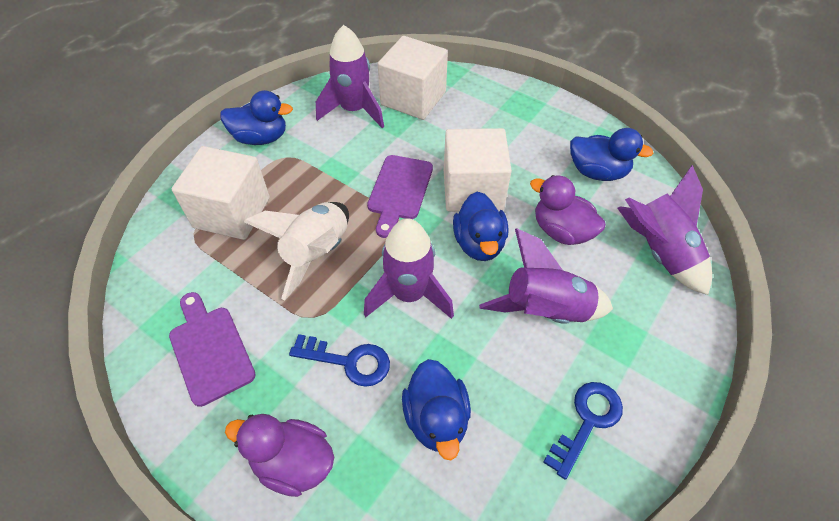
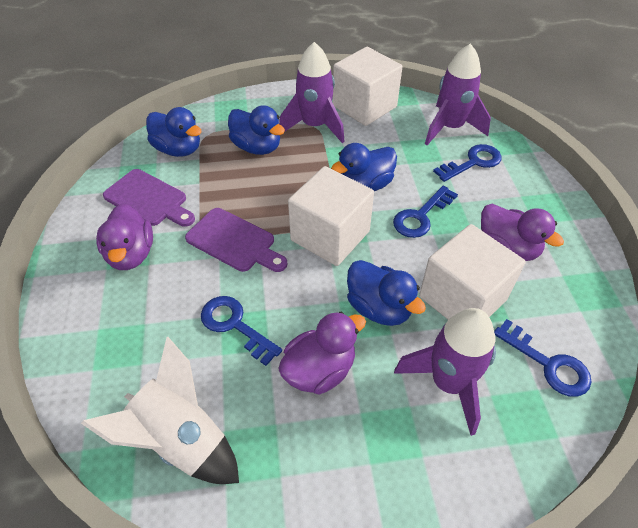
blue key: [289,334,390,387] [543,382,623,480] = 2 -> [201,296,282,366] [393,186,458,238] [433,144,502,182] [494,319,592,396] = 4
purple duck: [225,414,334,497] [530,175,606,245] = 2 -> [96,204,153,270] [278,312,366,395] [481,204,564,261] = 3
purple rocket: [316,25,384,128] [364,218,454,319] [479,228,613,324] [617,165,712,295] = 4 -> [279,42,345,143] [394,308,496,436] [425,43,491,145] = 3

